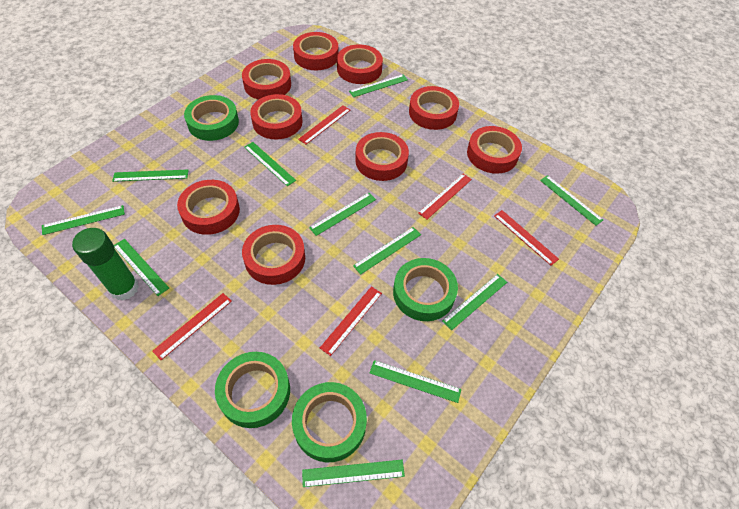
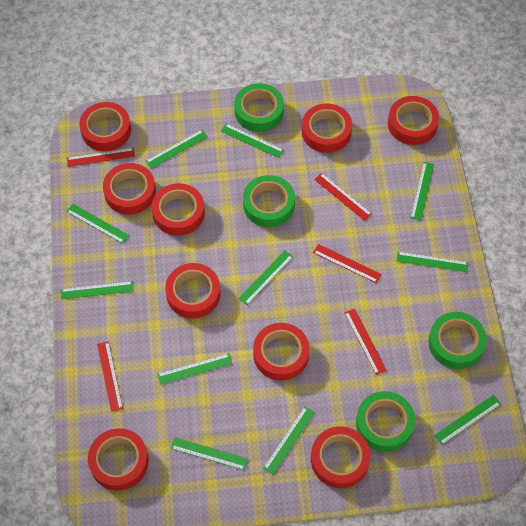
green glue stick: [72,228,139,300] = 1 -> none = 0

